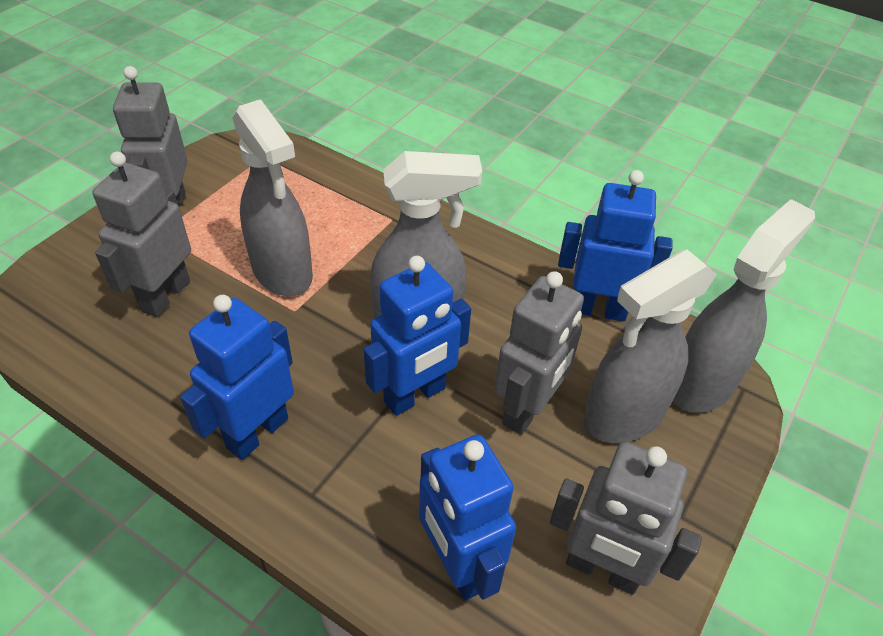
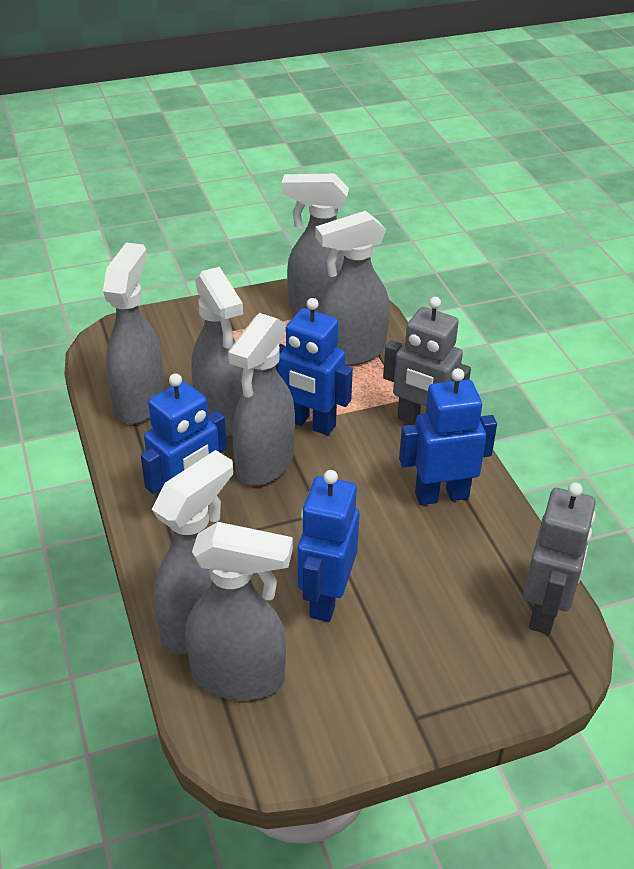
grey robot: [92,152,191,317] [113,66,187,205] [494,271,584,435] [550,442,702,595] = 4 -> [383,297,471,424] [523,482,596,635] = 2
grey spray bottle: [232,99,313,296] [370,151,482,318] [584,249,717,443] [673,199,815,413] = 4 -> [103,242,164,424] [152,450,233,654] [185,522,293,700] [191,267,243,436] [228,313,295,486] [281,174,349,314] [315,211,390,366] = 7

